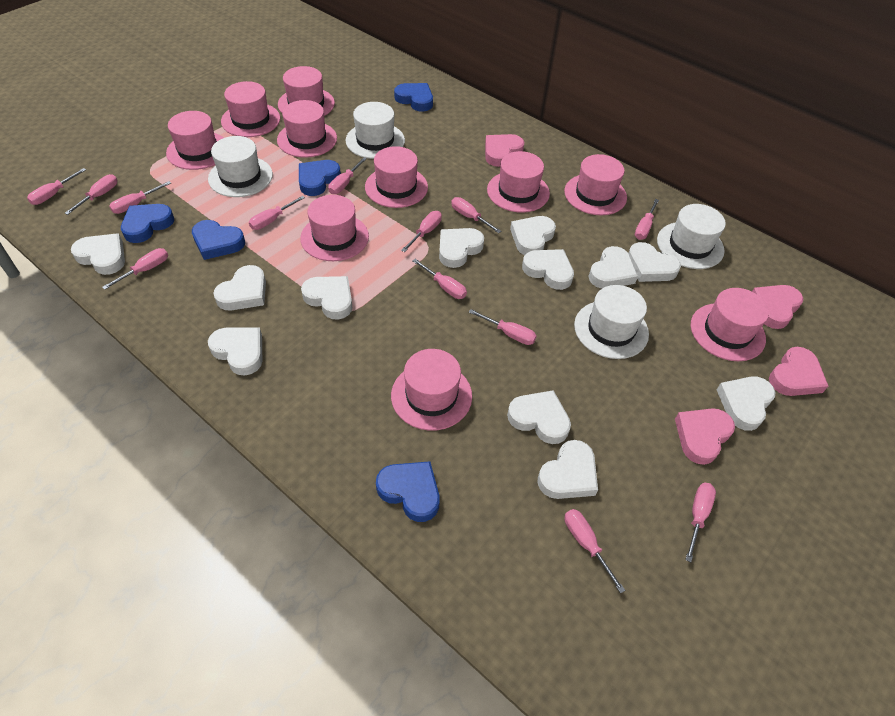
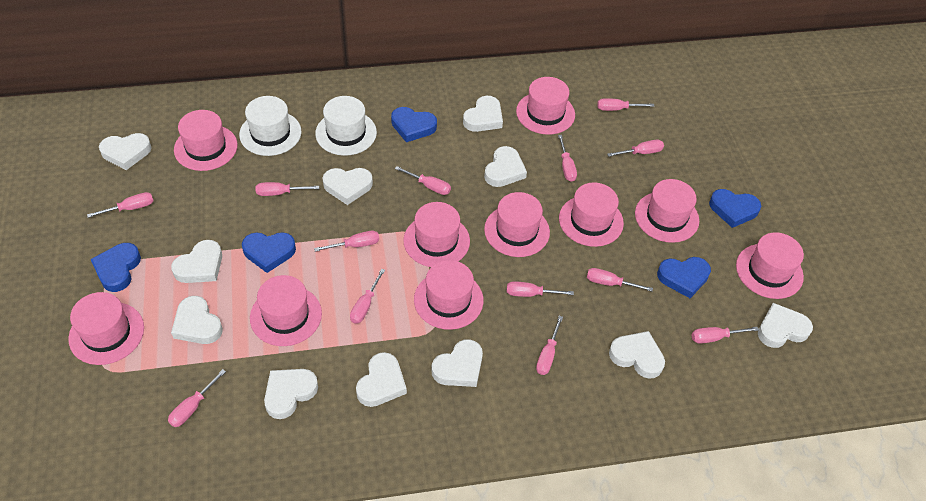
pink heart: [485,134,524,167] [675,408,735,465] [752,285,803,329] [769,347,828,396] = 4 -> none = 0
white hat: [208,136,273,197] [346,102,405,159] [574,285,649,359] [657,204,726,269] = 4 -> [239,96,301,156] [315,96,377,156] = 2
white heart: [71,233,125,275] [208,328,262,375] [213,265,266,310] [301,276,352,320] [439,228,484,268] [507,390,571,444] [510,216,556,255] [522,249,574,290] [538,440,598,499] [589,246,638,289] [629,242,681,282] [717,376,776,431] = 12 -> [99,133,152,170] [171,240,222,283] [171,296,223,344] [264,369,318,419] [323,168,373,205] [356,352,407,407] [432,339,483,387] [463,96,503,132] [484,146,527,187] [609,331,665,379] [758,303,813,348] = 11

